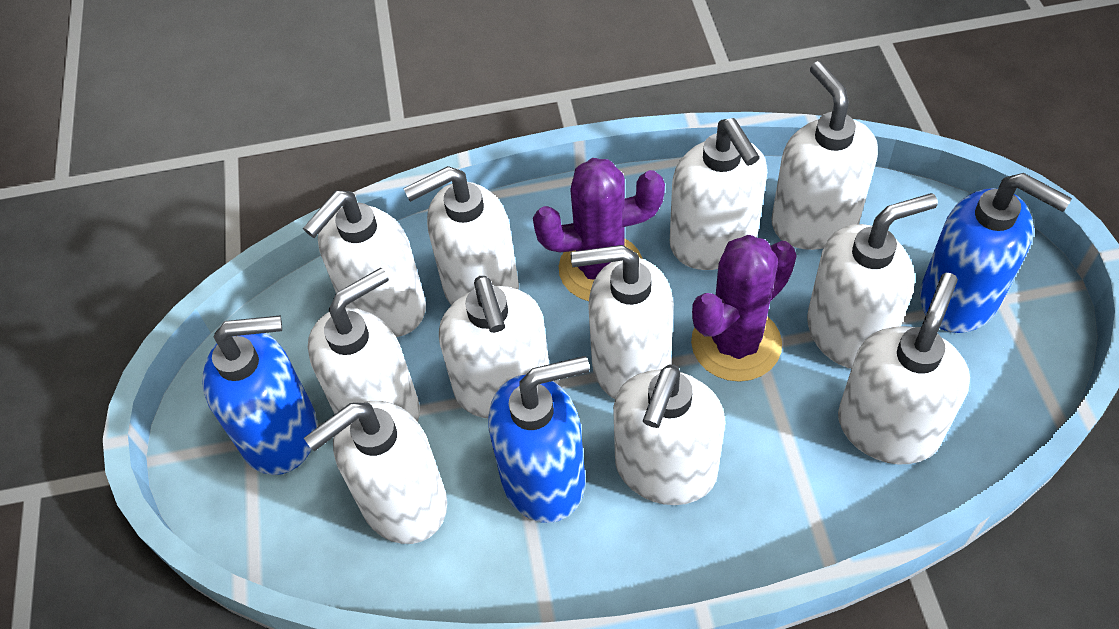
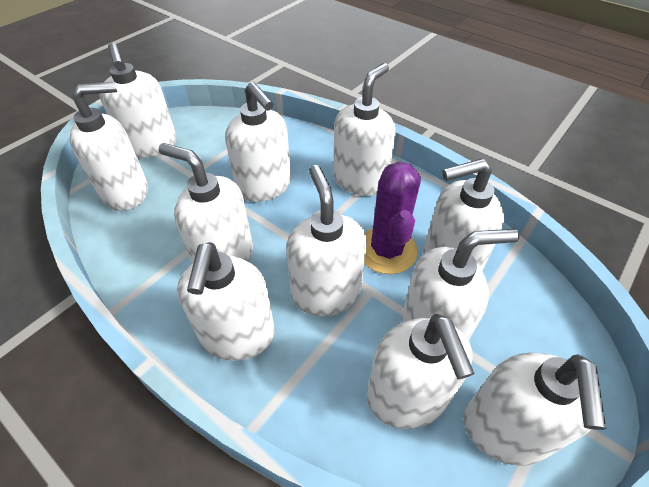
blue soap dispenser: [202,315,317,475] [488,356,590,523] [920,173,1072,333] = 3 -> none = 0
purple cactus: [533,158,665,301] [691,235,797,382] = 2 -> [364,161,421,274] = 1

